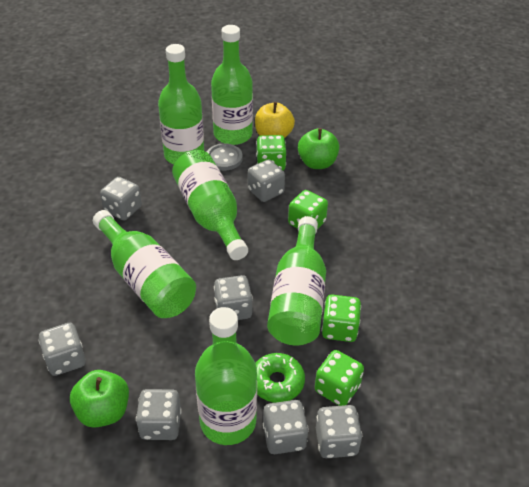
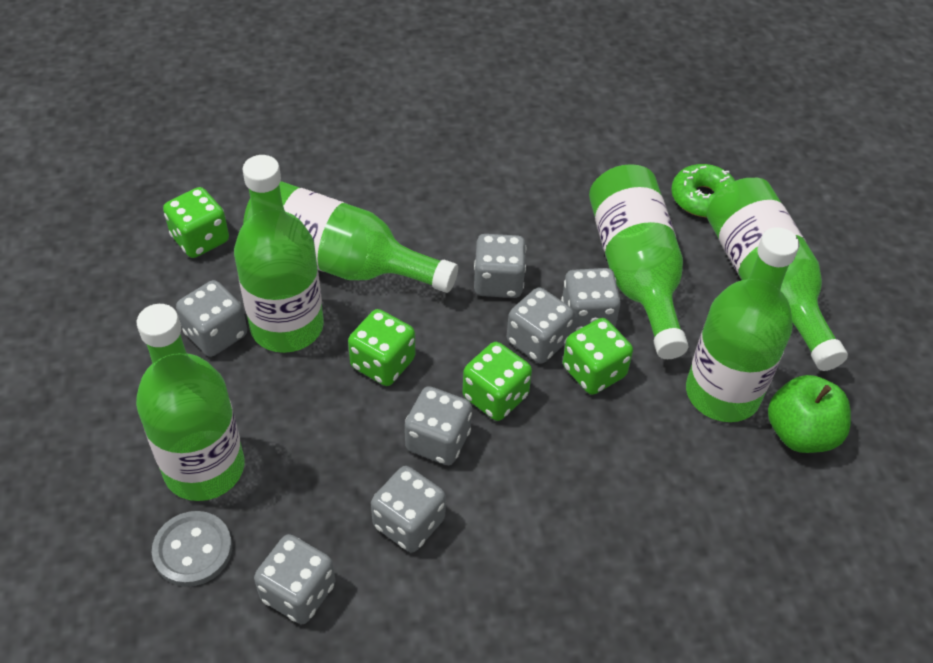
green apple: [70,370,129,428] [298,128,339,169] = 2 -> [768,375,851,453] = 1
yellow apple: [255,102,295,138] = 1 -> none = 0

